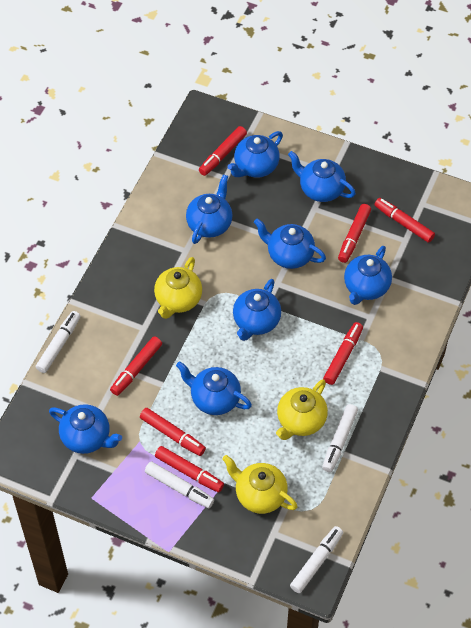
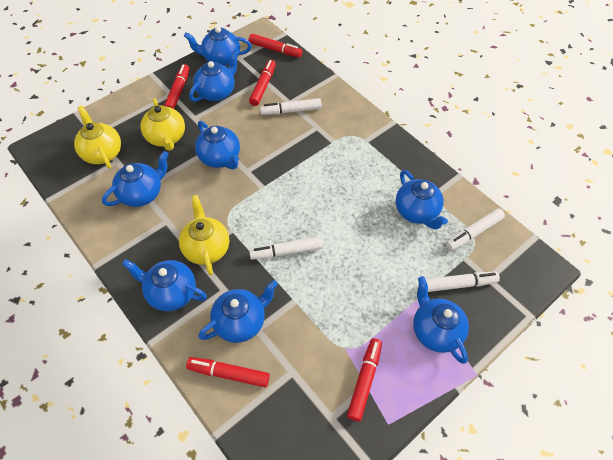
red marker: [110,336,162,396] [140,408,206,456] [155,446,224,492] [199,126,247,176] [323,322,363,385] [338,204,371,263] [374,198,435,243] = 7 -> [164,64,190,109] [186,357,270,387] [249,34,302,57] [249,60,276,106] [347,338,382,421] = 5

